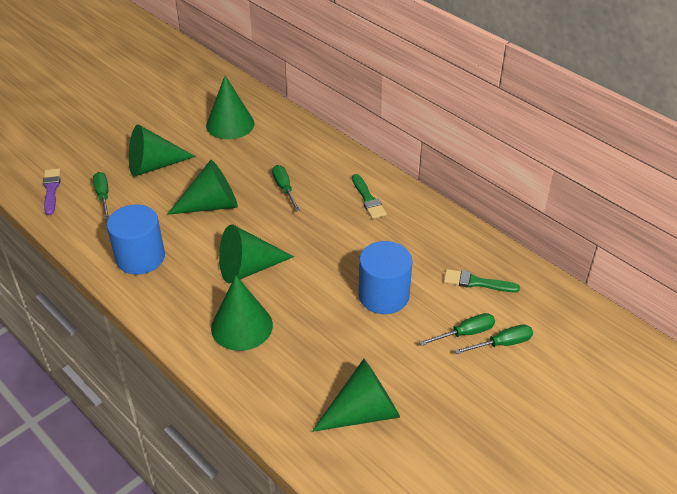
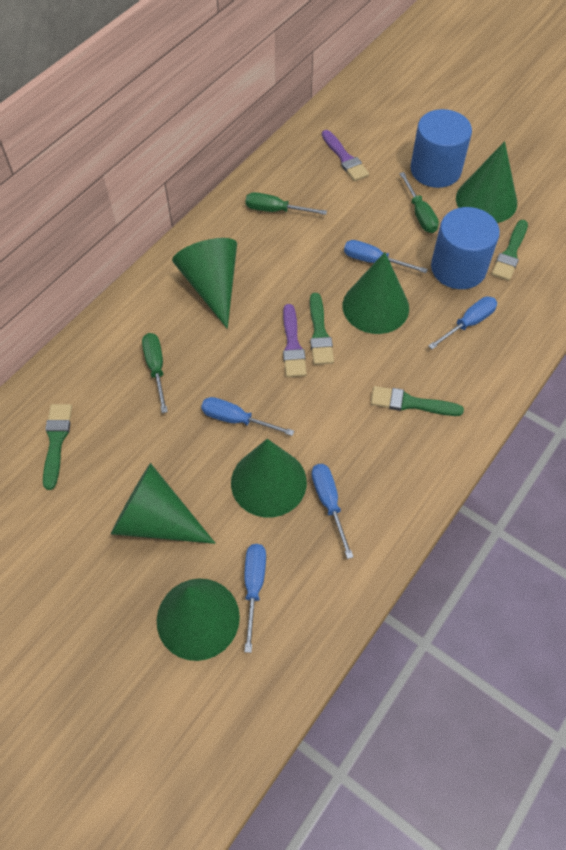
blue screwdriver: none = 0 -> [201,397,294,436] [245,544,266,653] [311,464,353,559] [344,240,428,273] [428,296,497,349] = 5
green brush: [352,174,387,219] [444,269,520,292] = 2 -> [43,404,72,490] [310,293,334,365] [371,386,464,416] [492,220,528,281] = 4
green screwdriver: [93,172,109,220] [272,165,300,212] [419,313,495,346] [455,324,533,354] = 4 -> [142,333,168,413] [246,192,327,215] [399,172,439,233] = 3
purple brush: [43,168,61,215] = 1 -> [283,304,307,377] [322,130,369,181] = 2

